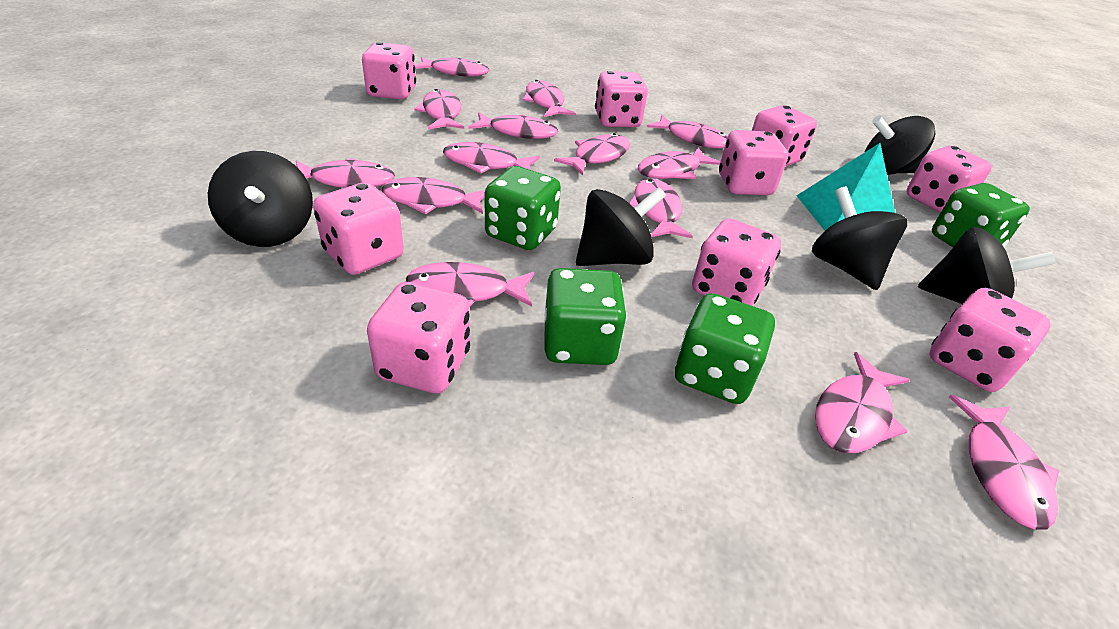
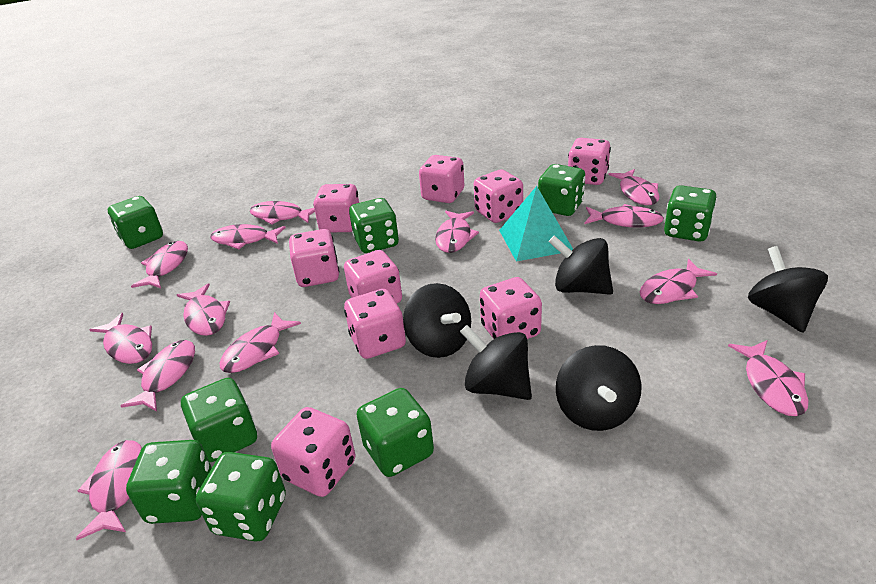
green dice: [485,166,561,250] [544,268,627,365] [675,293,775,404] [932,183,1030,247] = 4 -> [108,196,163,249] [126,440,212,524] [181,378,257,462] [196,452,286,542] [349,198,399,253] [356,388,434,477] [538,164,585,216] [664,185,717,242] = 8
pink fish: [296,158,395,188] [382,177,485,214] [406,262,534,307] [414,89,464,130] [415,57,489,77] [443,142,540,174] [469,112,558,139] [522,80,575,117] [554,133,630,175] [629,178,693,238] [638,147,721,179] [647,115,728,148] [815,352,910,453] [949,395,1059,530] = 14 -> [76,440,142,540] [89,313,152,364] [121,340,195,412] [131,241,188,288] [177,283,230,336] [210,224,286,249] [220,312,301,373] [250,201,315,225] [435,211,479,253] [584,204,664,228] [609,169,660,205] [640,258,717,304] [728,340,809,416] = 13

